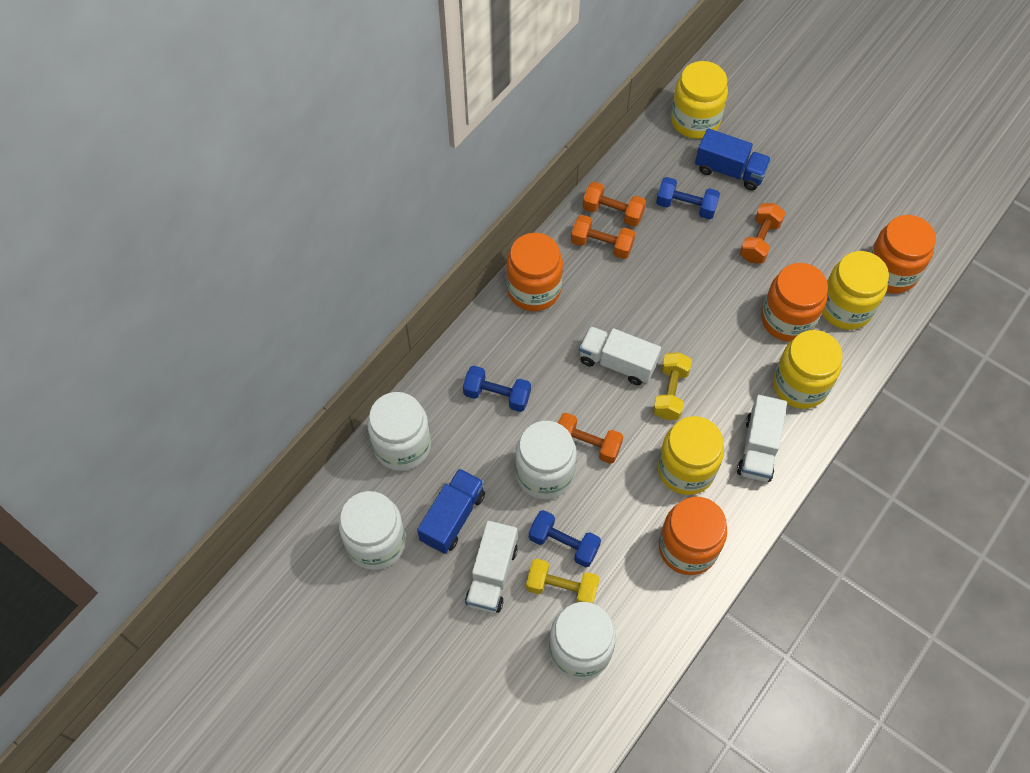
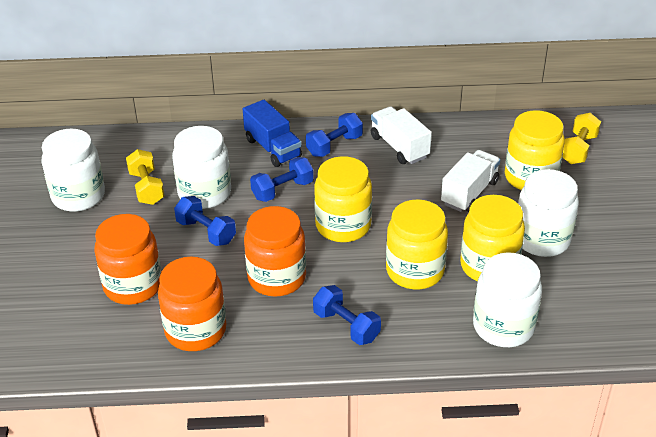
blue dumbbell: [463,366,531,412] [529,510,601,568] [656,177,720,219] = 3 -> [174,196,236,246] [250,157,314,202] [306,113,363,157] [313,285,381,345] = 4
blue truck: [417,468,485,554] [695,128,771,191] = 2 -> [243,100,302,167] = 1
orange dumbbell: [558,413,623,464] [571,215,635,259] [582,182,646,227] [740,203,785,263] = 4 -> none = 0
orange jar: [506,233,563,311] [659,497,727,575] [761,263,828,342] [870,215,936,293] = 4 -> [94,214,161,305] [158,257,226,351] [244,206,306,297] = 3
white truck: [465,521,518,613] [579,326,661,385] [737,395,787,482] = 3 -> [371,106,432,164] [441,150,501,212] = 2

